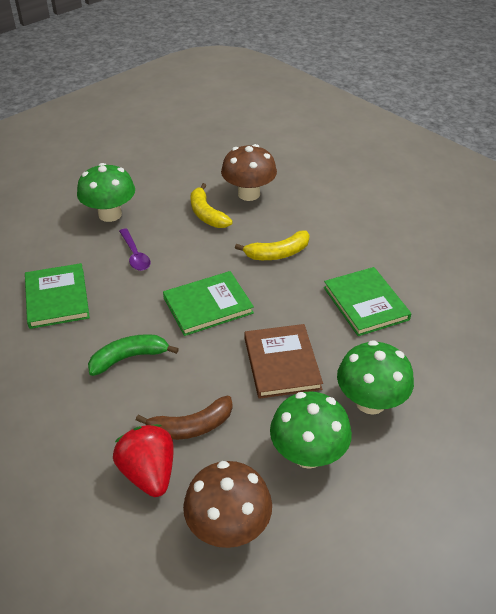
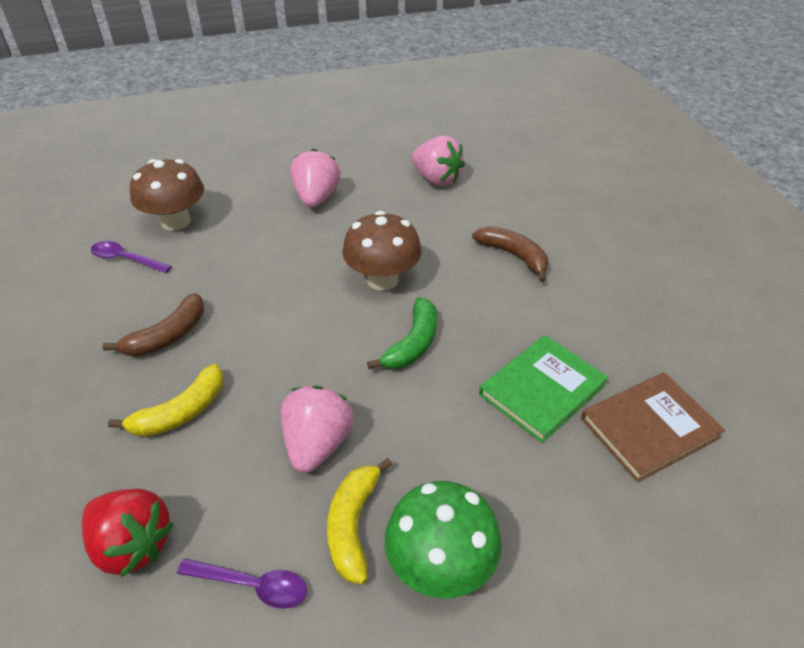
brown banana: [136,396,232,440] = 1 -> [102,293,204,356] [472,226,548,282] = 2
green book: [25,263,90,329] [163,271,254,336] [324,267,411,336] = 3 -> [479,335,608,443] = 1
green mushroom: [77,163,135,222] [270,391,352,469] [337,340,414,415] = 3 -> [385,481,502,598] = 1
pink strawberry: none = 0 -> [280,386,354,473] [290,149,341,208] [412,135,465,186] = 3
purple spoon: [119,228,151,271] = 1 -> [91,241,172,273] [177,558,307,609] = 2

